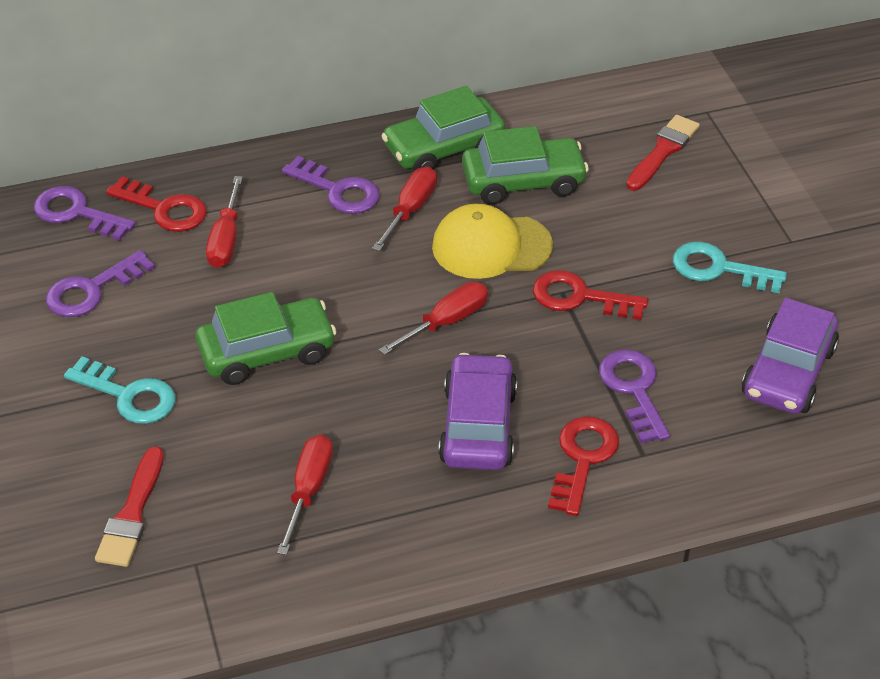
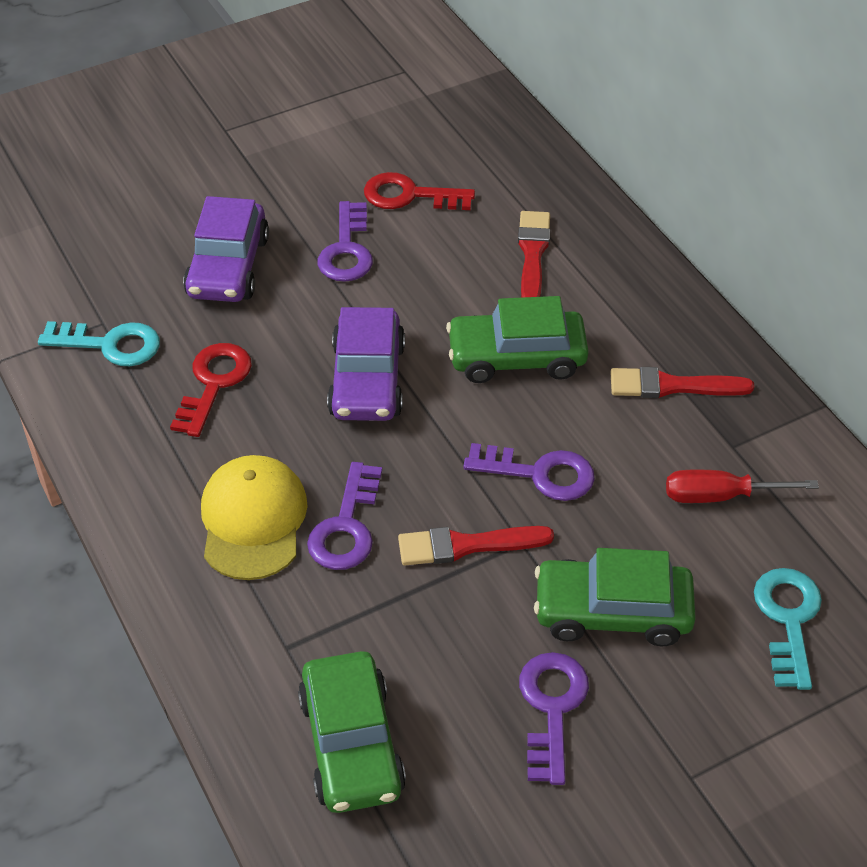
red brush: [95,446,164,567] [626,115,700,191] = 2 -> [398,526,554,566] [518,211,550,298] [610,367,755,398] = 3
red key: [106,176,206,232] [533,270,648,320] [548,416,619,516] = 3 -> [170,343,252,437] [364,172,475,210] = 2
red screwdriver: [206,176,243,268] [277,434,333,555] [372,167,437,251] [379,282,488,355] = 4 -> [666,470,819,503] = 1

